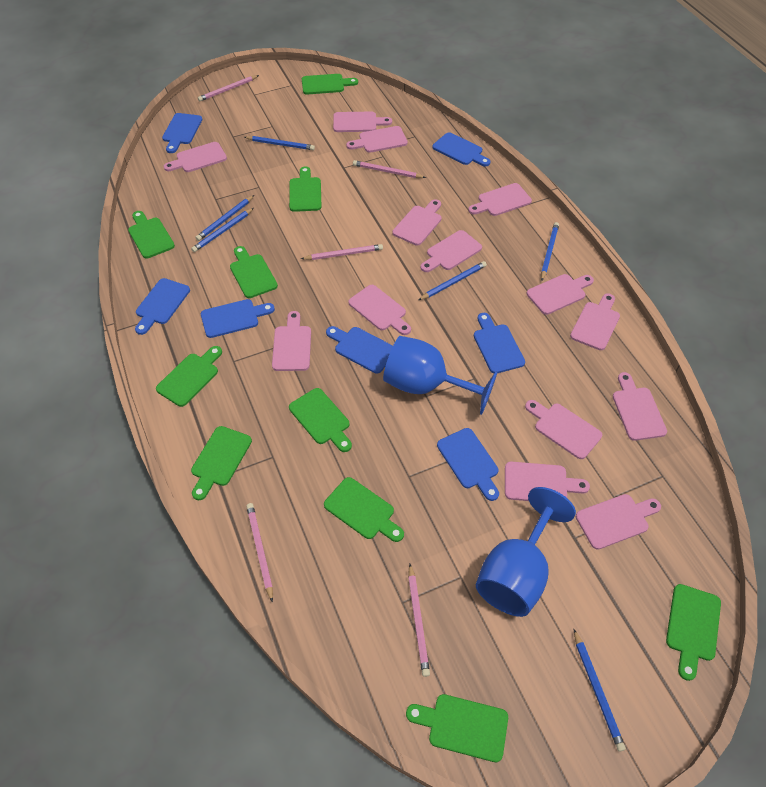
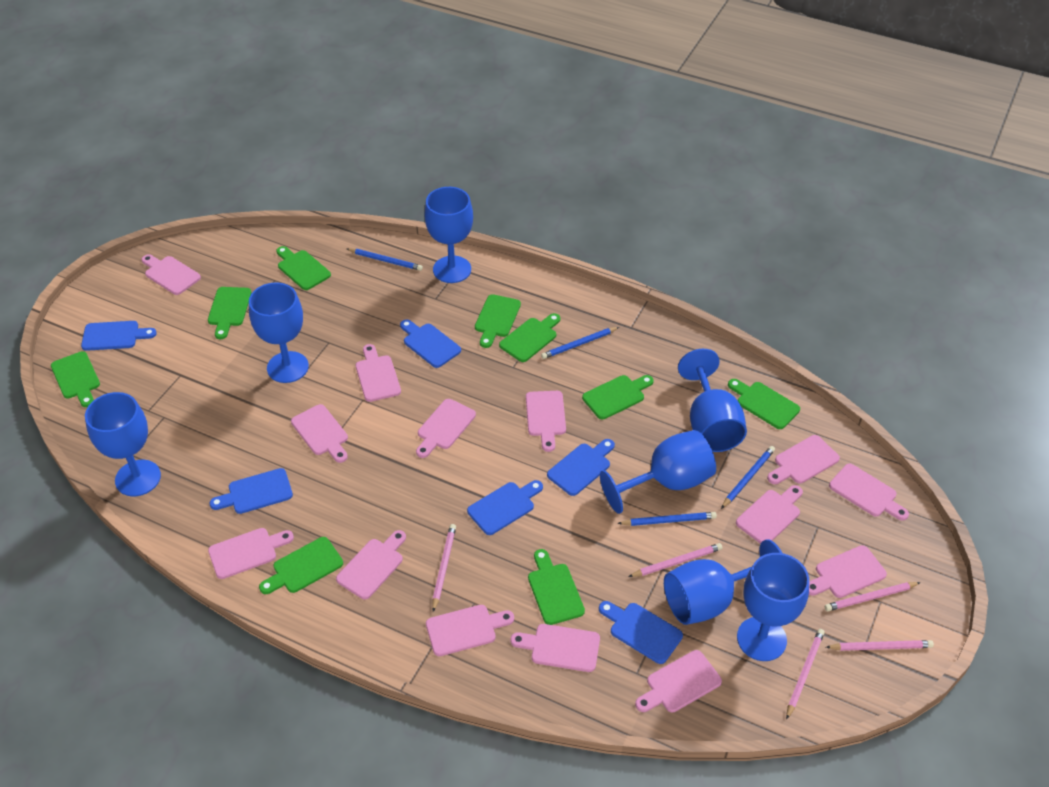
blue cutting board: [135,278,190,335] [162,113,203,153] [201,299,275,338] [326,326,393,374] [433,132,491,166] [437,428,499,501] [474,313,525,373] = 7 -> [81,321,157,351] [210,468,293,514] [400,319,461,368] [467,480,543,535] [547,439,615,496] [599,601,683,664] = 6
blue goblet: [383,336,498,415] [476,487,576,617] = 2 -> [85,392,161,496] [249,282,309,383] [425,187,473,283] [600,430,716,514] [664,539,782,625] [678,349,747,452] [737,553,809,661] = 7
blue pencil: [191,208,254,252] [196,195,254,241] [244,136,315,150] [418,261,487,300] [541,222,559,281] [574,629,626,751] = 6 -> [347,248,423,271] [541,327,619,359] [617,512,717,526] [721,446,775,509] = 4
green cutting board: [128,211,175,258] [156,346,222,407] [191,426,252,500] [230,246,278,298] [289,166,322,212] [289,388,352,452] [302,74,358,94] [324,477,404,542] [406,694,508,762] [666,584,721,681] = 10 -> [51,351,100,407] [208,287,251,339] [259,537,343,594] [276,246,331,290] [475,294,521,348] [499,313,560,362] [528,549,585,625] [582,375,654,419] [728,379,800,429] = 9

